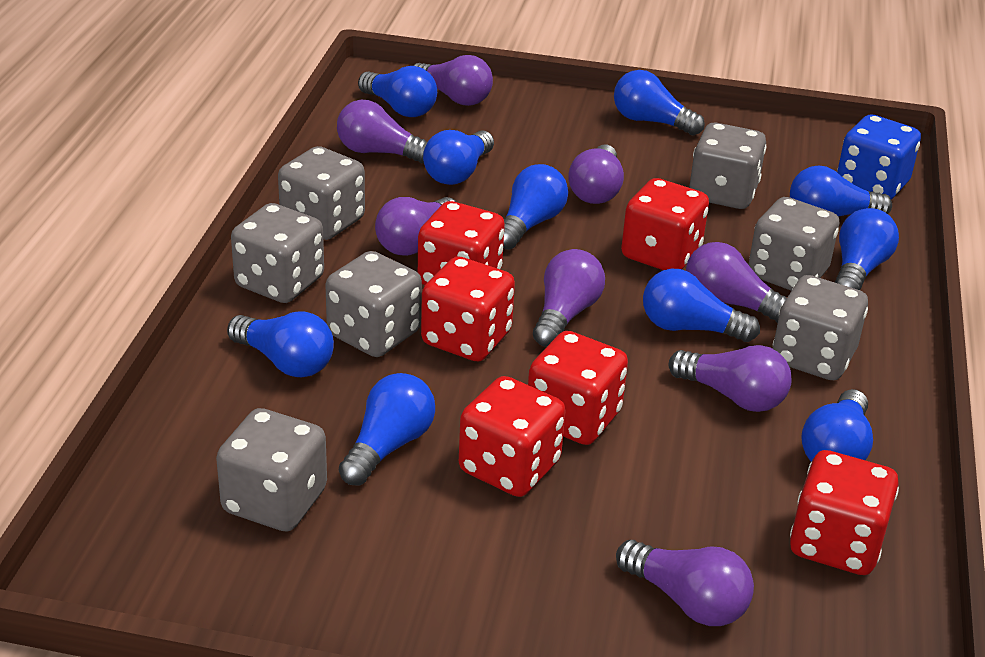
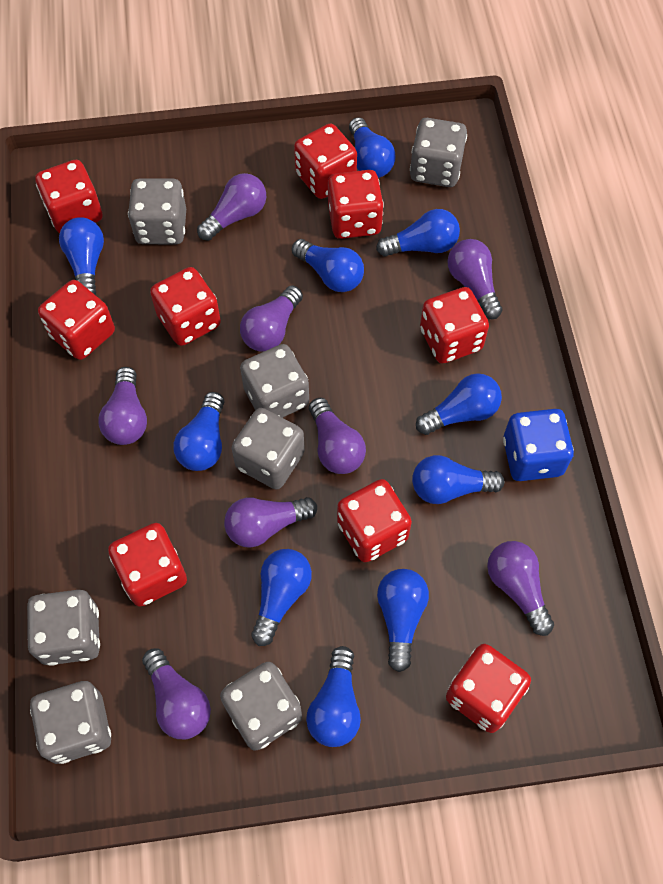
red dice: [418,201,505,285] [421,256,515,361] [459,376,566,497] [528,331,628,445] [621,178,709,270] [790,450,899,575] = 6 -> [35,160,103,233] [38,280,115,360] [108,523,187,607] [150,267,221,346] [294,124,357,199] [328,170,384,239] [337,479,412,562] [420,287,489,364] [446,644,531,733] = 9

